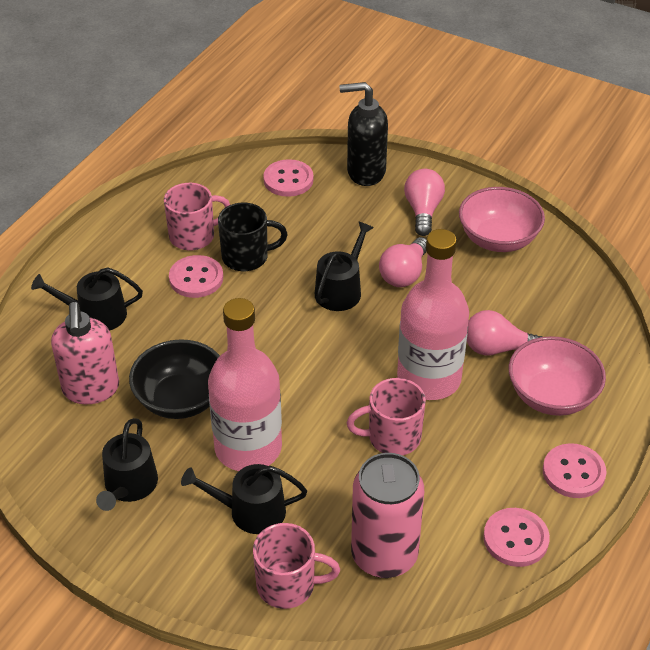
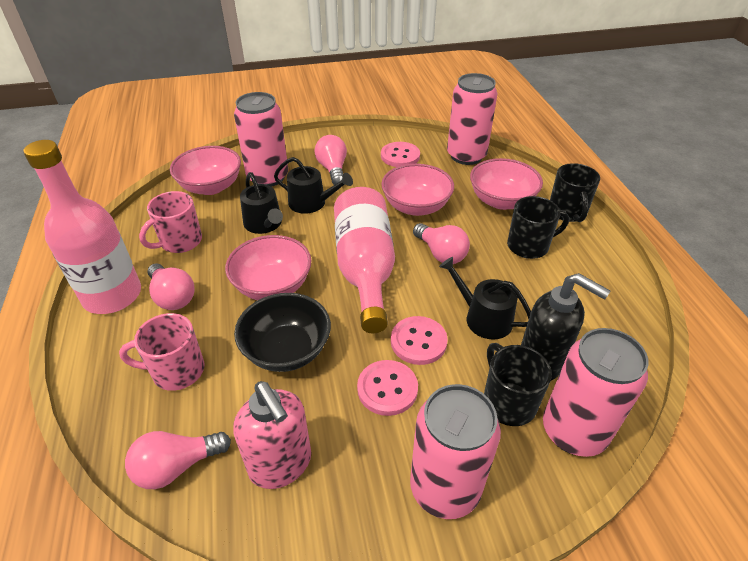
black mug: [218,203,288,271] = 1 -> [484,343,552,426] [507,196,569,259] [550,163,600,222] = 3
black watering can: [31,267,143,331] [96,418,158,511] [181,464,307,534] [315,221,374,311] = 4 -> [240,172,283,234] [274,157,353,214] [439,257,531,340] = 3
pink bowl: [459,187,545,252] [509,336,606,416] = 2 -> [170,146,241,195] [225,235,312,300] [381,164,454,216] [470,158,543,210] = 4
pink button: [169,255,223,298] [263,159,314,197] [483,508,550,567] [543,443,607,498] = 4 -> [357,360,418,416] [381,142,420,167] [391,316,448,365] = 3
pink can: [351,453,424,578] = 1 -> [234,92,288,187] [410,384,501,519] [447,73,498,165] [543,328,649,457] = 4
pink light bulb: [379,237,427,287] [404,169,445,236] [467,310,542,356] = 3 -> [125,431,231,489] [147,263,195,310] [314,135,347,185] [413,223,470,264] = 4
pink mug: [164,183,230,251] [253,523,340,609] [347,378,426,455] = 3 -> [119,313,204,391] [139,191,202,253] = 2

